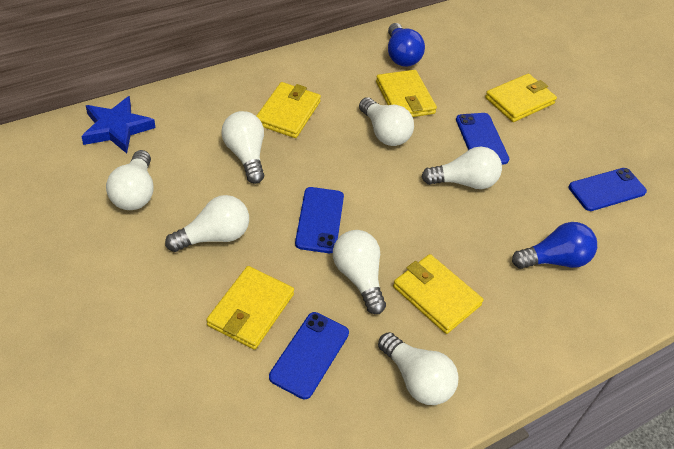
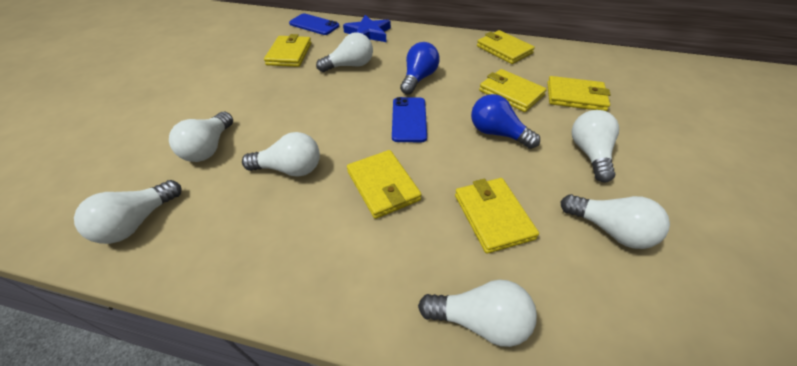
blue phone: [269,312,349,399] [295,187,344,253] [456,113,509,165] [569,168,647,211] = 4 -> [289,13,339,35] [392,97,427,142] = 2
yellow wallet: [206,266,294,350] [256,82,321,138] [376,70,437,117] [393,254,484,334] [485,74,557,122] = 5 -> [264,34,311,67] [347,150,422,219] [455,178,539,254] [477,30,535,64] [479,69,547,112] [547,76,611,111] = 6

